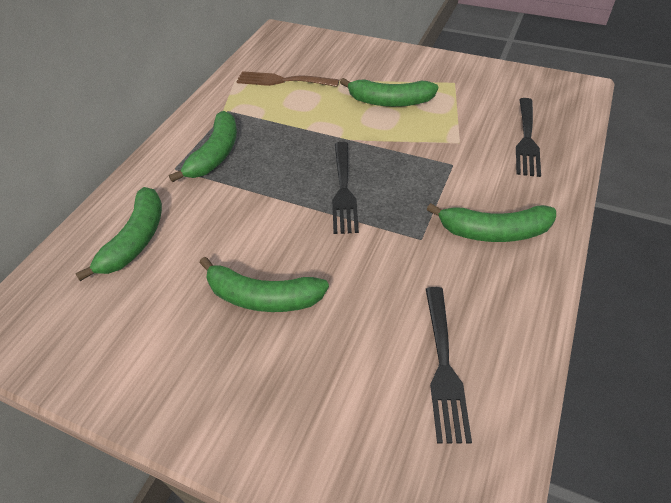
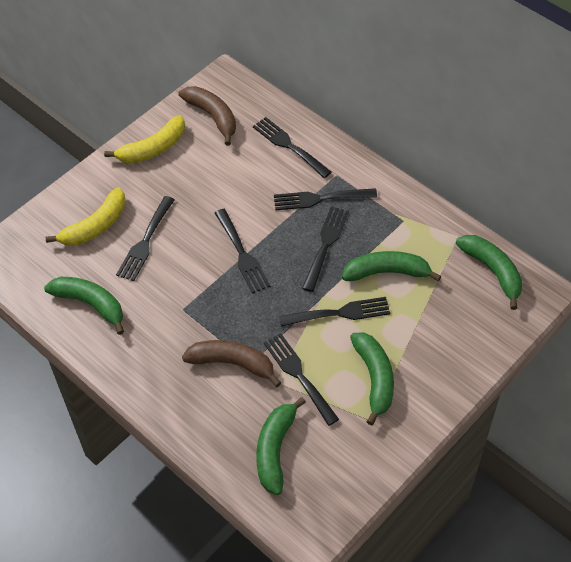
black fork: [332,142,359,234] [426,287,472,444] [516,98,541,177] = 3 -> [116,196,175,281] [215,209,270,293] [253,117,332,178] [264,333,339,426] [274,188,377,210] [279,297,390,326] [302,206,349,292] = 7
brown banana: none = 0 -> [179,86,236,146] [182,340,281,387] = 2
brown fork: [236,71,339,87] = 1 -> none = 0
yellow banana: none = 0 -> [46,188,125,246] [104,115,185,163] = 2

